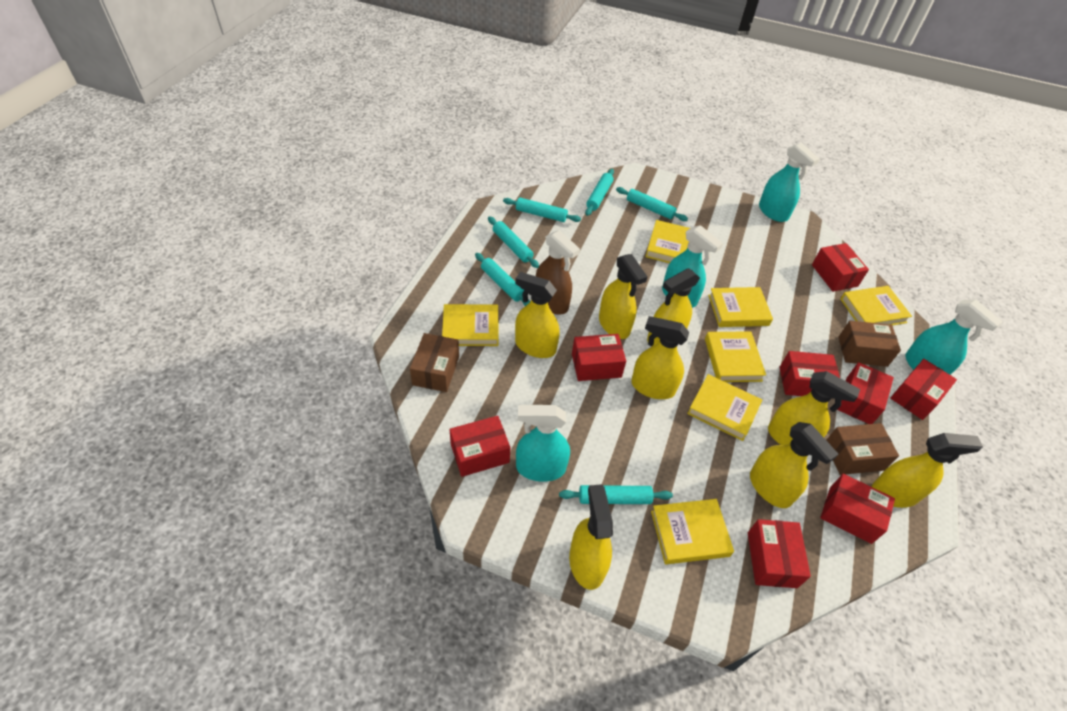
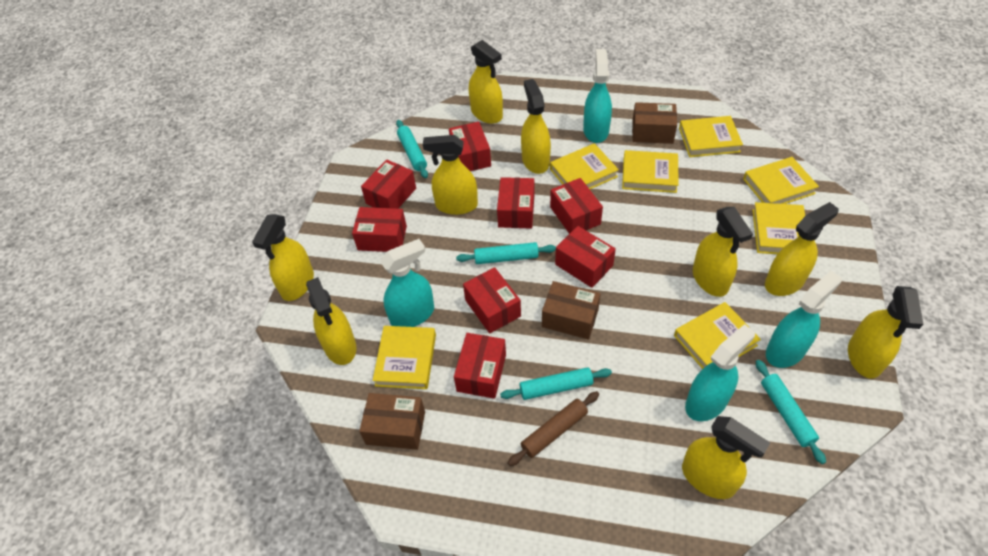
brown rolling pin: none = 0 -> [508,391,599,466] = 1
brown spray bottle: [536,230,580,315] = 1 -> none = 0
turquoise rolling pin: [475,253,531,306] [488,216,539,268] [503,198,581,222] [559,485,673,504] [585,169,614,216] [616,187,688,221] = 6 -> [396,120,428,178] [456,242,556,264] [500,367,612,400] [756,360,826,464] = 4
yellow spray bottle: [515,272,560,358] [569,484,613,590] [599,254,648,339] [631,316,689,399] [647,268,700,347] [750,422,838,508] [768,371,860,445] [871,433,983,508] = 8 -> [252,214,314,301] [306,277,357,365] [423,135,478,215] [469,40,503,124] [521,79,551,174] [682,416,770,499] [693,207,753,297] [765,202,839,296] [848,286,923,379] = 9

